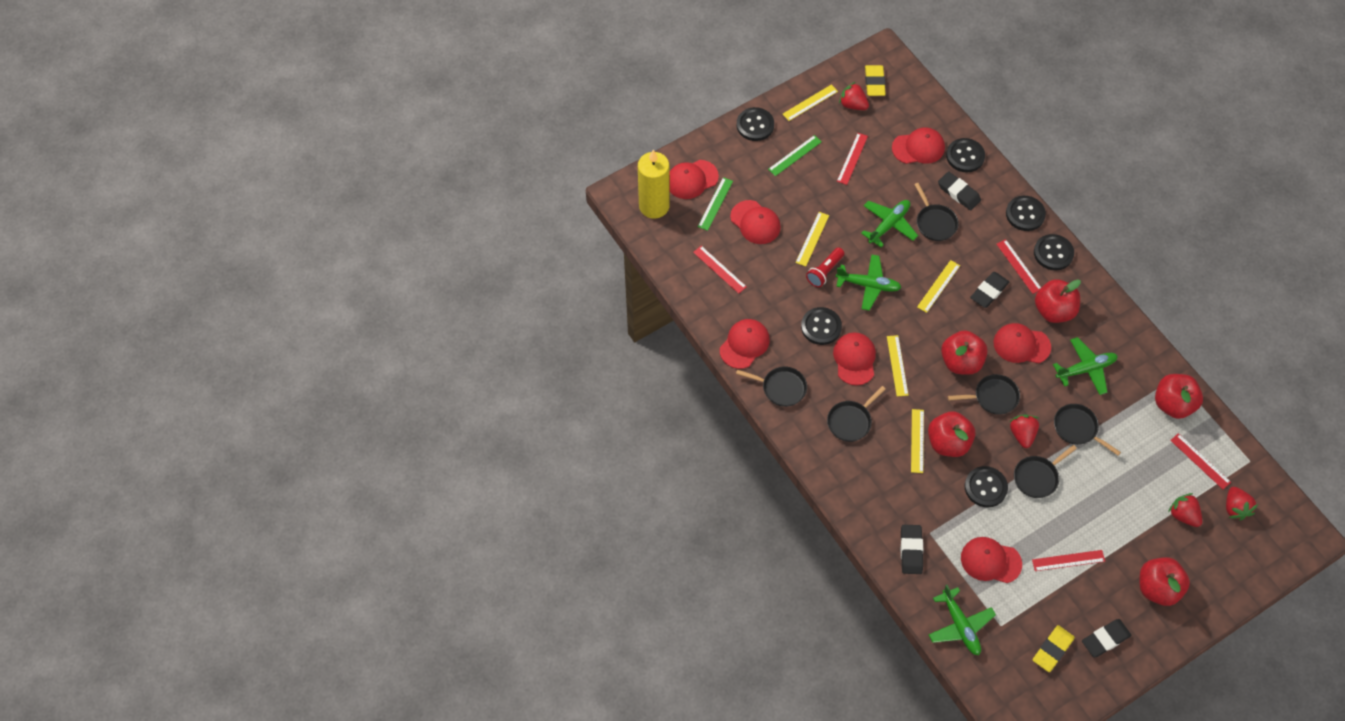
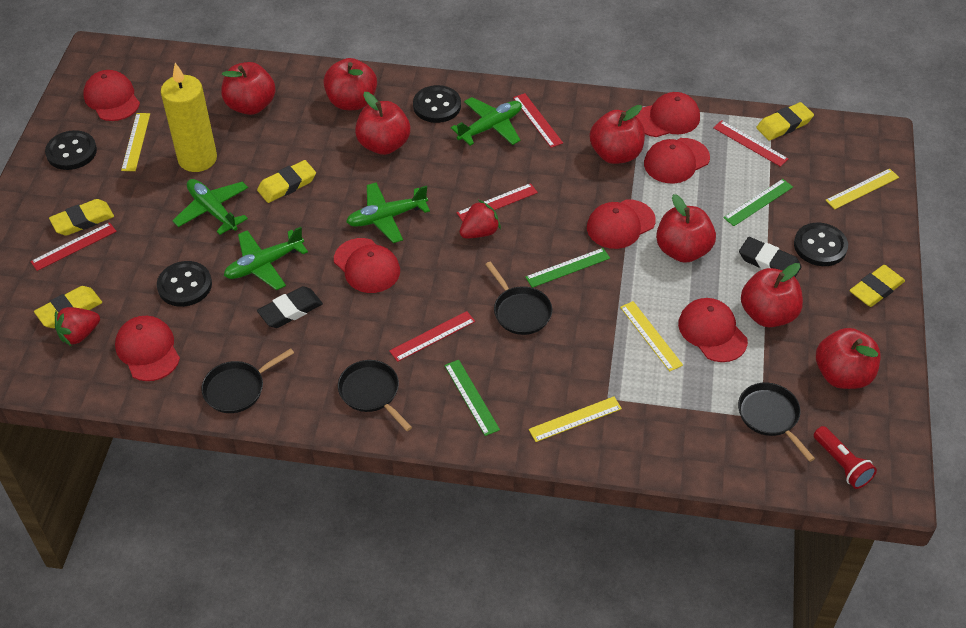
black button: [736,107,774,141] [801,307,842,345] [946,138,985,172] [965,466,1008,507] [1006,196,1046,231] [1034,234,1074,271] = 6 -> [45,130,97,170] [157,261,212,307] [413,85,461,123] [794,223,848,266] = 4
black eraser: [901,525,923,574] [938,171,981,210] [970,272,1009,308] [1082,619,1131,658] = 4 -> [257,286,323,328] [739,237,802,277] = 2
black pan: [736,366,807,407] [827,386,886,442] [914,183,959,241] [948,374,1020,415] [1014,445,1077,498] [1054,404,1121,455] = 6 -> [201,348,294,413] [338,360,412,431] [485,261,552,335] [738,382,815,462] = 4
green ruler: [698,177,733,231] [768,135,822,176] = 2 -> [444,360,500,436] [525,248,610,288] [723,179,793,226] = 3
red apple: [928,411,975,457] [941,330,988,375] [1035,279,1081,323] [1140,557,1190,606] [1155,374,1203,419] = 5 -> [221,62,276,115] [323,58,377,110] [355,92,410,155] [590,105,645,164] [656,194,716,263] [741,263,803,327] [816,328,881,389] = 7
red strawberry: [839,82,869,110] [1010,414,1039,448] [1168,493,1202,527] [1226,487,1258,520] = 4 -> [55,307,100,347] [460,200,501,238] = 2
yellow eraser: [865,65,886,96] [1033,625,1075,672] = 2 -> [34,286,102,328] [49,199,114,236] [257,160,316,203] [756,102,814,141] [849,265,905,307] = 5
yellow ruler: [783,84,838,121] [795,212,829,267] [887,335,908,396] [911,409,924,473] [917,260,960,313] = 5 -> [121,113,150,171] [529,397,622,442] [620,301,683,372] [825,168,899,209] = 4

